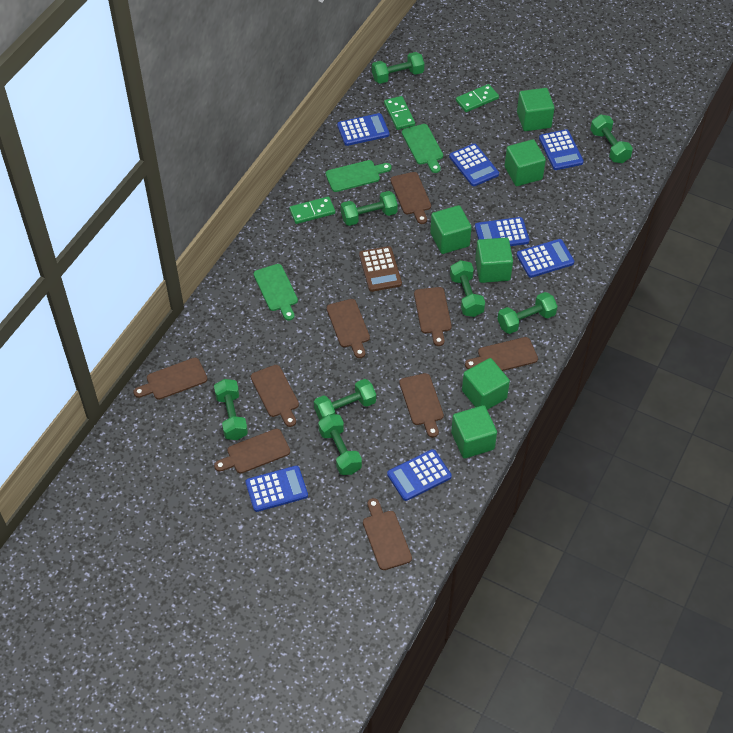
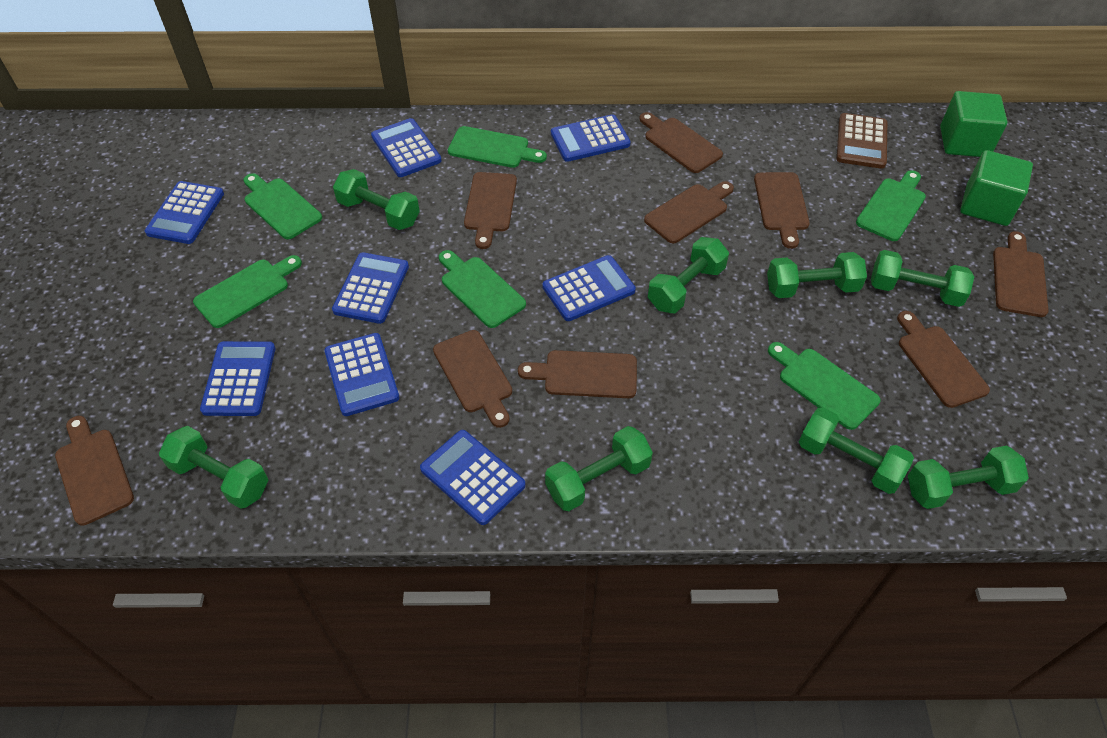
blue calculator: [245,465,308,512] [337,113,389,146] [387,449,452,501] [449,144,499,186] [475,217,529,246] [517,239,574,278] [539,129,584,170] = 7 -> [145,181,224,244] [200,341,275,416] [324,333,399,416] [332,252,409,324] [371,118,442,177] [420,430,525,525] [542,255,636,321] [551,114,631,162] = 8
green cube: [430,205,472,254] [451,405,497,459] [462,358,510,410] [475,238,513,283] [504,139,546,186] [517,88,555,131] = 6 -> [940,91,1008,157] [960,150,1033,226] = 2
green cutting board: [254,264,298,321] [326,160,392,192] [402,124,443,173] = 3 -> [193,255,302,328] [244,173,322,239] [439,250,526,328] [448,126,547,168] [768,342,881,430] [856,170,926,241] = 6
green domino: [289,197,335,224] [384,96,415,130] [456,84,499,112] = 3 -> none = 0

